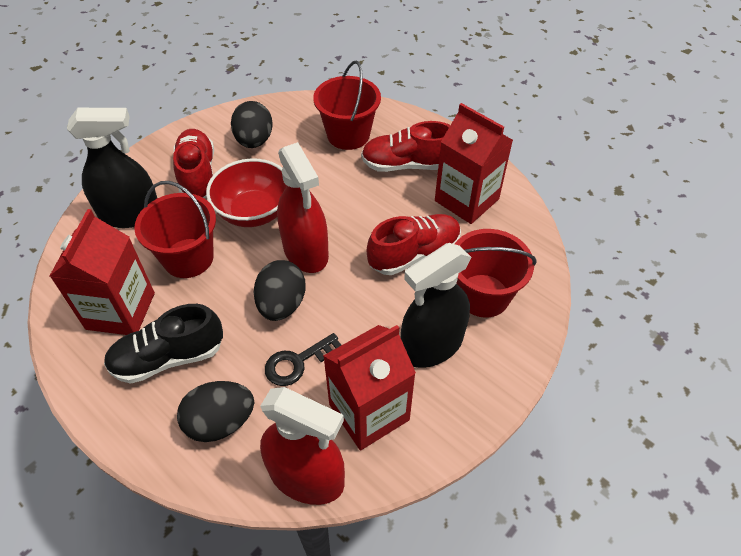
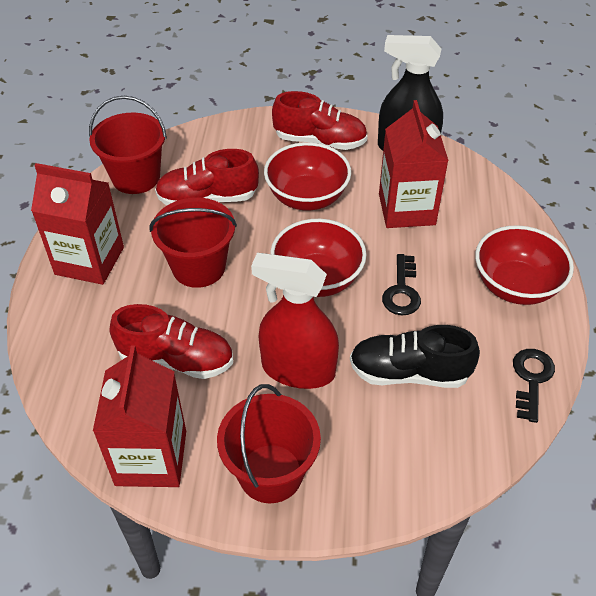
black egg: [177,381,254,442] [231,101,273,148] [254,260,306,321] = 3 -> none = 0
black key: [265,333,341,386] = 1 -> [382,254,421,315] [513,349,555,423] = 2
black spray bottle: [67,108,157,228] [401,243,471,368] = 2 -> [378,35,443,151] = 1
red bowl: [206,158,287,227] = 1 -> [264,142,351,210] [270,219,366,297] [475,225,574,305] = 3
red spray bottle: [260,387,345,505] [277,142,329,273] = 2 -> [251,253,339,389] = 1

